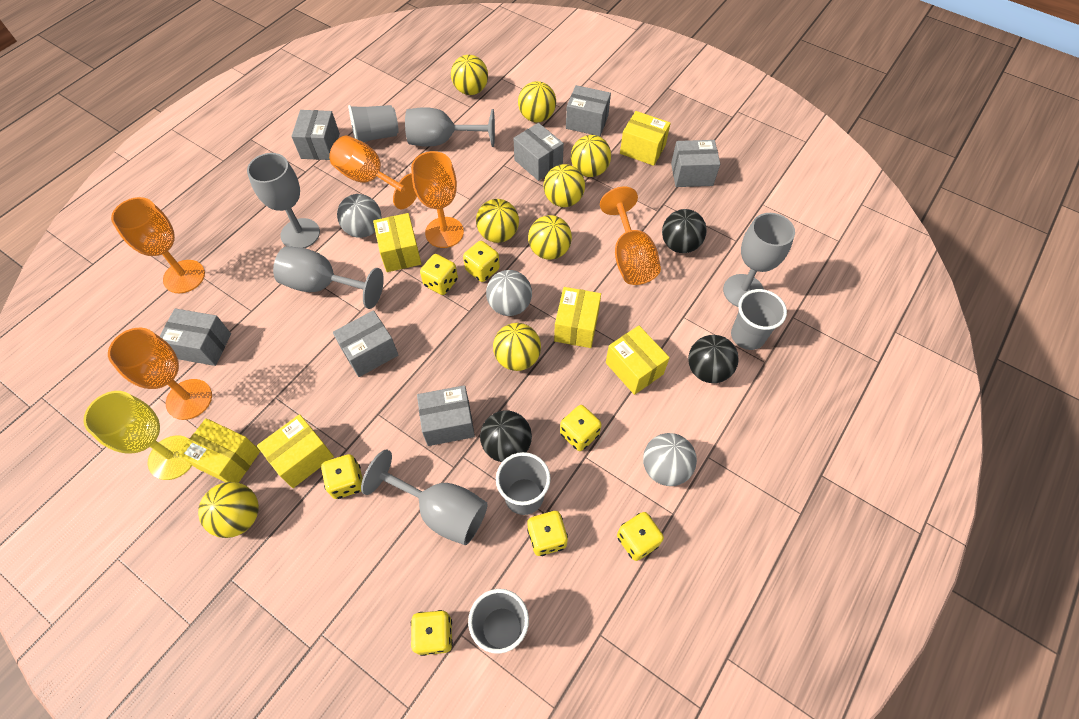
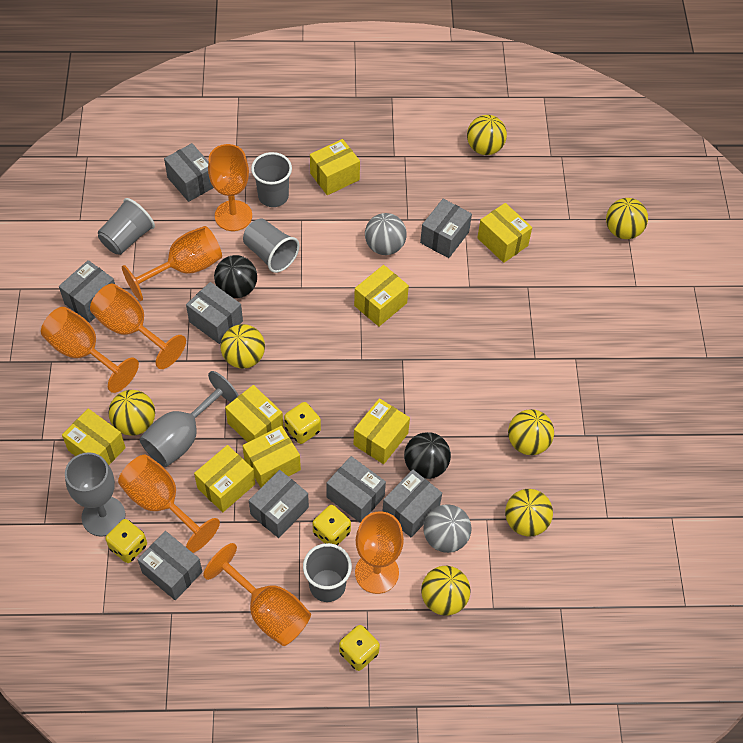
black ball: [480,410,532,462] [662,209,707,253] [688,335,739,383] = 3 -> [214,255,257,298] [404,432,451,479] = 2
grey ball: [337,194,381,238] [486,270,532,316] [643,433,697,486] = 3 -> [365,213,407,255] [423,504,472,553] = 2
grey box: [159,308,231,366] [291,110,340,160] [333,310,398,377] [417,385,475,446] [513,123,564,181] [566,85,611,136] [671,140,720,187] = 7 -> [59,260,115,323] [137,531,203,600] [164,143,214,202] [186,282,243,344] [249,470,309,538] [326,456,386,523] [382,470,442,537] [420,199,472,258] = 8
grey goblet: [247,153,320,248] [273,246,384,309] [361,450,488,545] [405,107,495,147] [723,213,795,307] = 5 -> [65,452,125,537] [139,371,239,467] = 2
orange goblet: [108,328,212,420] [111,197,205,293] [329,136,417,209] [411,151,464,248] [600,186,661,285] = 5 -> [41,307,139,393] [90,284,186,369] [118,455,220,553] [122,226,222,301] [203,543,311,646] [208,144,252,231] [355,511,404,594] = 7
yellow ball: [198,482,259,538] [451,55,488,95] [476,199,519,243] [493,323,541,371] [518,81,556,122] [528,215,572,260] [544,164,585,207] [571,135,611,177] = 8 -> [108,390,155,436] [220,324,265,369] [421,566,471,616] [467,115,507,155] [505,489,553,536] [508,409,554,455] [606,198,648,239] = 7
yellow box: [178,418,260,483] [257,414,334,488] [373,213,421,272] [554,287,601,348] [606,326,670,395] [620,111,671,166] = 6 -> [62,409,126,465] [194,445,255,512] [225,385,284,443] [242,426,301,487] [310,139,360,195] [353,398,410,464] [354,265,409,327] [477,203,532,263] = 8
yellow dice: [321,454,363,499] [411,610,453,656] [420,254,458,295] [463,241,500,282] [527,511,568,556] [560,405,602,451] [617,512,664,561] = 7 -> [106,519,147,563] [284,402,321,444] [313,505,351,545] [339,625,380,671] = 4
yellow goblet: [83,391,192,480] = 1 -> none = 0

